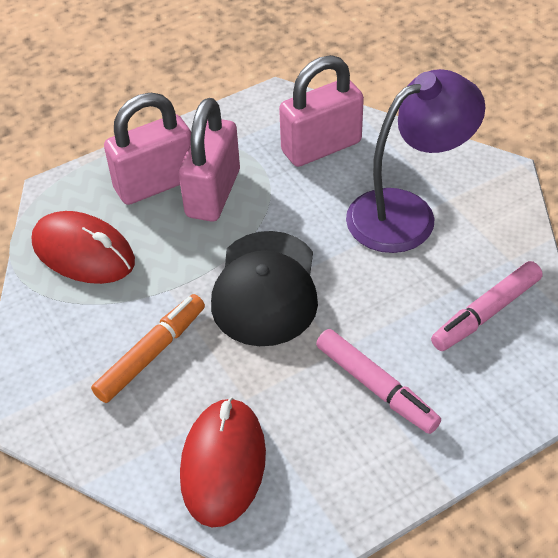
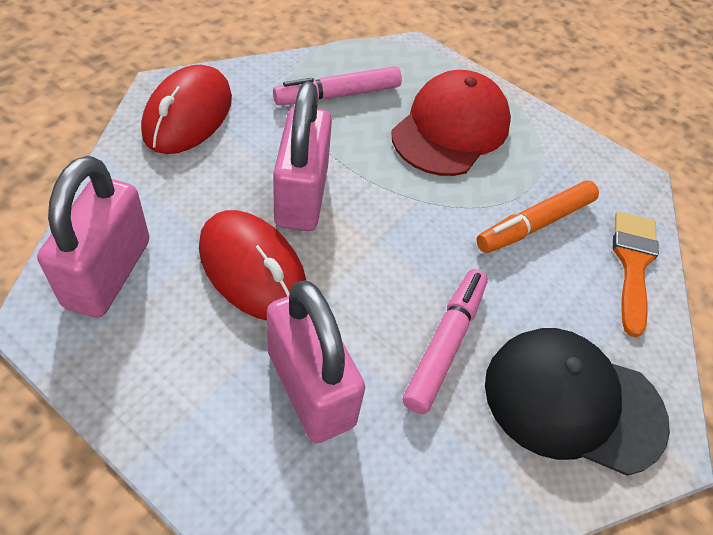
orange brush: none = 0 -> [613,211,659,338] = 1
purple lamp: [346,69,485,253] = 1 -> none = 0
red cap: none = 0 -> [391,70,511,176] = 1

